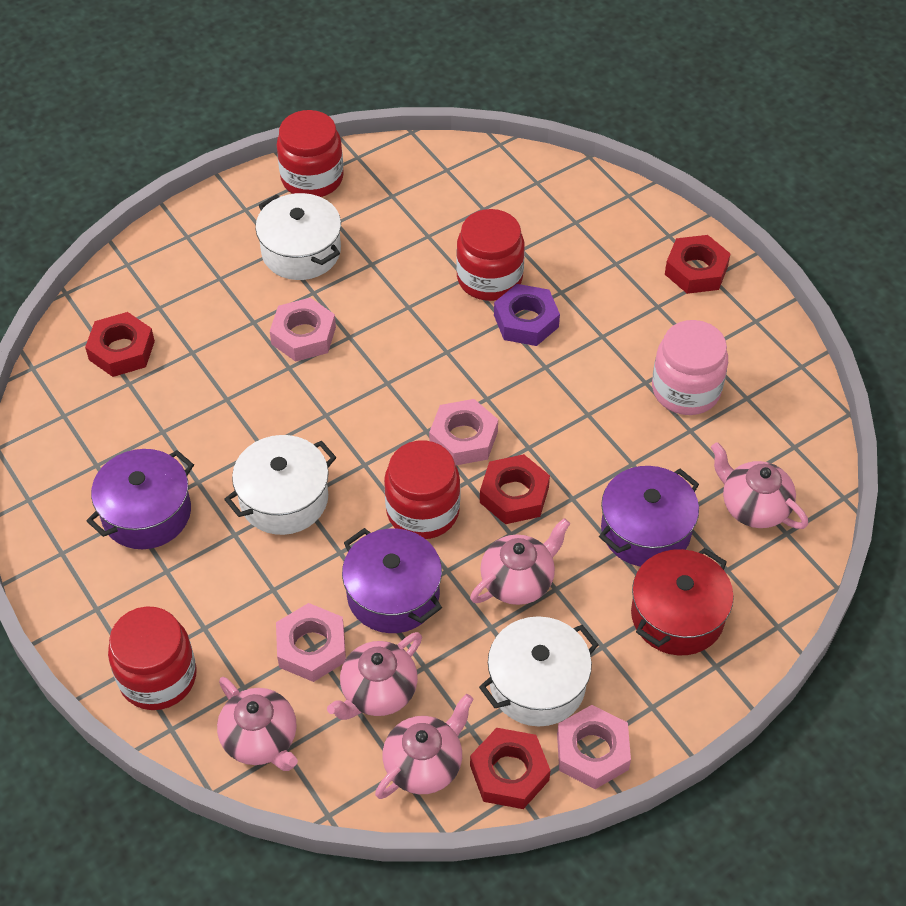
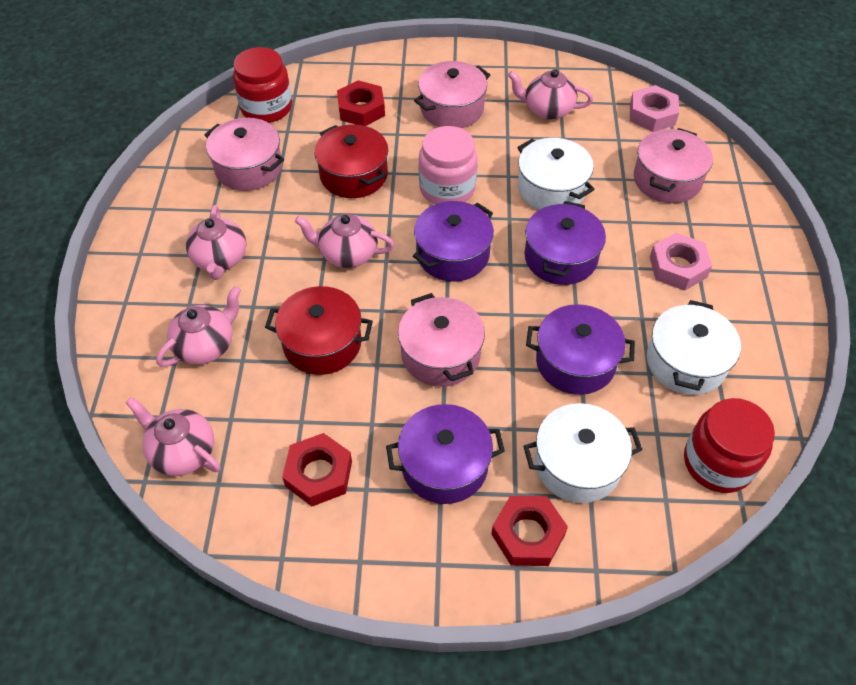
pink nut: [270,298,336,362] [276,603,346,682] [429,399,498,465] [557,705,631,789] = 4 -> [630,85,679,132] [650,233,712,291] = 2
pink pot: none = 0 -> [204,118,284,191] [398,293,485,387] [414,61,490,128] [634,128,713,203] = 4
purple nut: [494,284,560,346] = 1 -> none = 0
purple pot: [86,449,194,549] [342,528,442,633] [599,466,699,567] = 3 -> [386,404,505,504] [413,201,494,282] [525,201,606,285] [526,304,635,395] = 4
red jar: [108,607,197,710] [277,110,344,197] [384,441,460,539] [456,209,525,301] = 4 -> [233,47,292,123] [684,398,775,493] = 2
red nut: [85,312,155,377] [470,728,551,809] [480,454,550,524] [665,235,731,294] = 4 -> [282,433,352,506] [337,80,385,126] [491,496,568,566] = 3
red pot: [631,548,734,655] = 1 -> [265,286,373,375] [314,124,388,198] = 2

